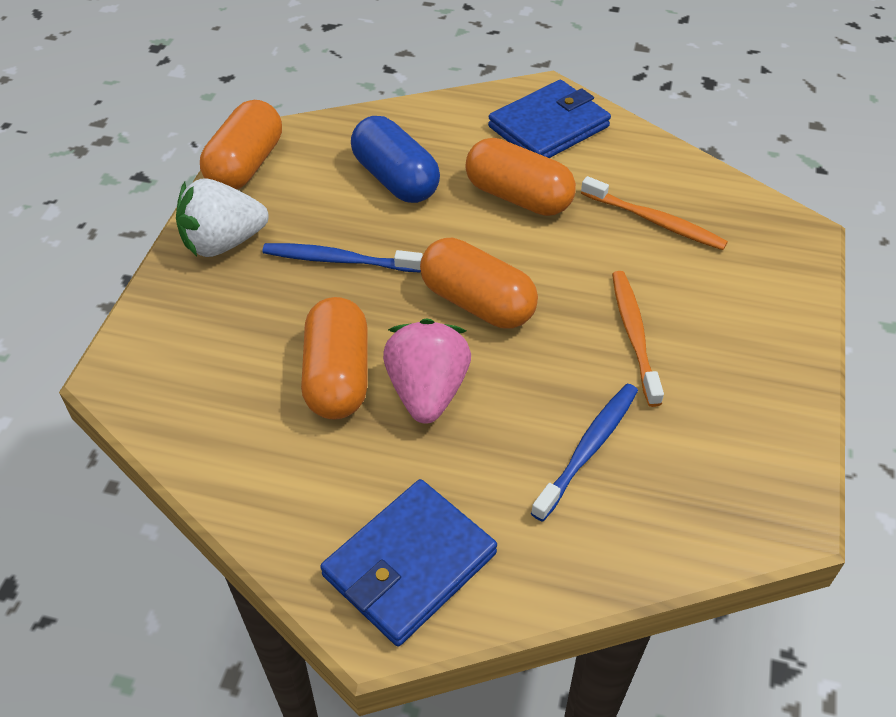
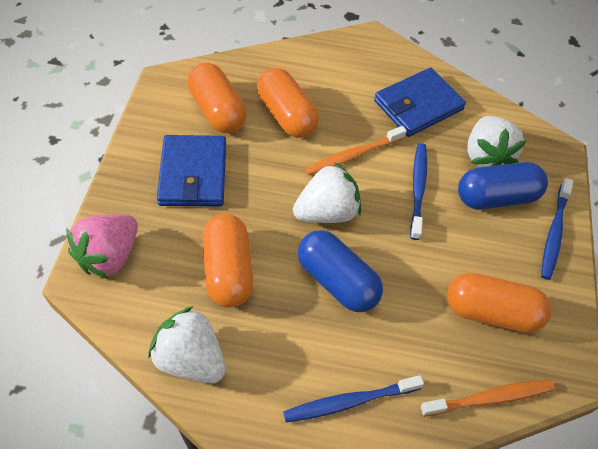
blue capsule: [351,116,440,203] = 1 -> [298,230,383,312] [458,162,548,210] = 2
blue toothbrush: [262,243,423,273] [531,384,638,522] = 2 -> [283,375,424,422] [410,143,427,240] [541,178,573,280] = 3
white strawberry: [176,179,269,257] = 1 -> [148,306,226,383] [293,162,361,223] [467,116,526,167] = 3

